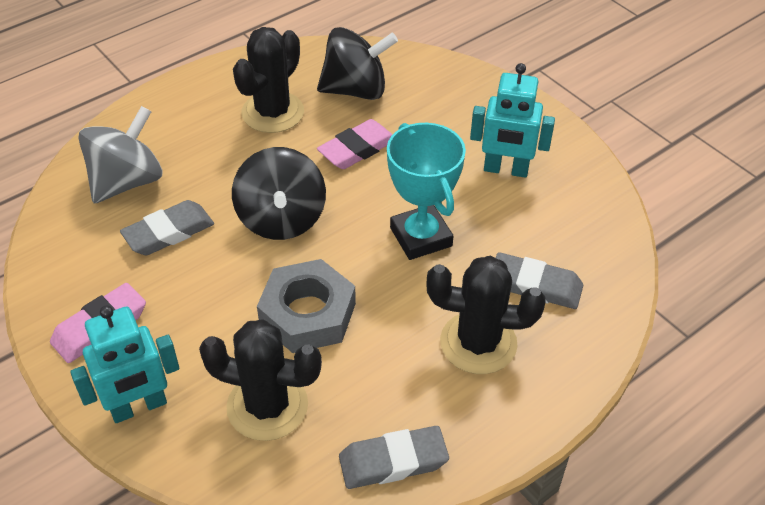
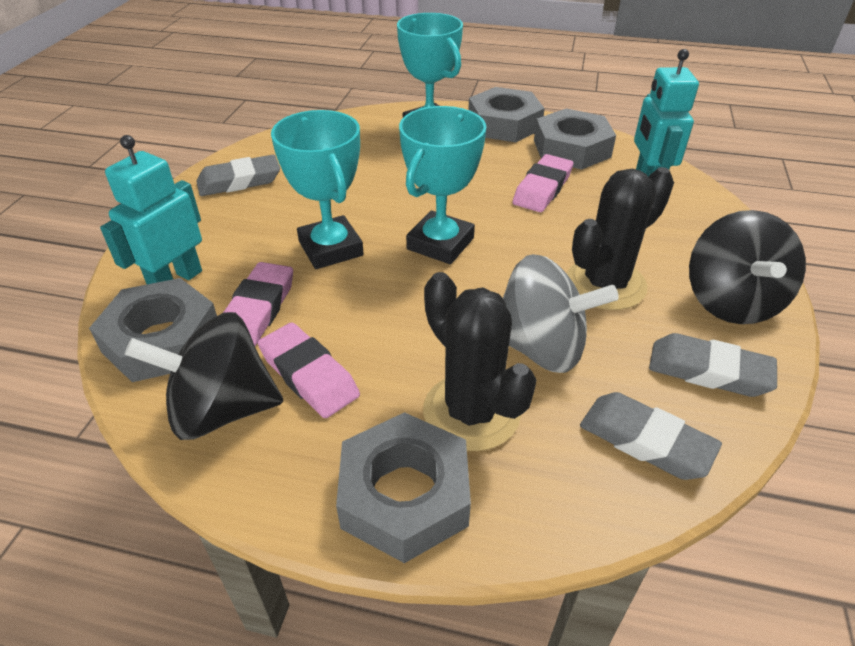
black cactus: [199,319,322,441] [233,27,304,133] [426,256,546,374] = 3 -> [423,272,537,451] [567,167,674,310] = 2
grey nut: [257,259,356,353] = 1 -> [89,278,217,382] [336,412,471,563] [468,87,545,142] [534,108,616,170] = 4
pink eraser: [50,283,146,363] [317,119,393,169] = 2 -> [223,262,293,346] [258,322,360,418] [512,154,573,212] = 3
turquoise trophy: [387,123,466,260] = 1 -> [271,110,364,269] [397,13,463,117] [399,106,486,264] = 3

